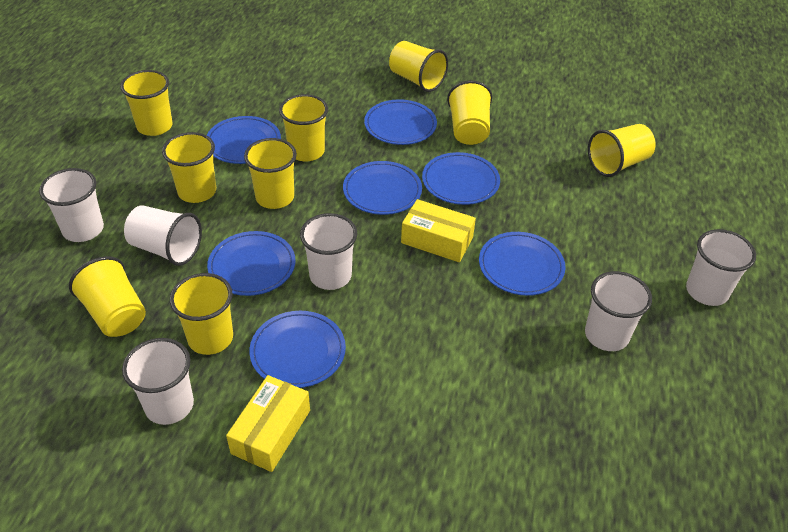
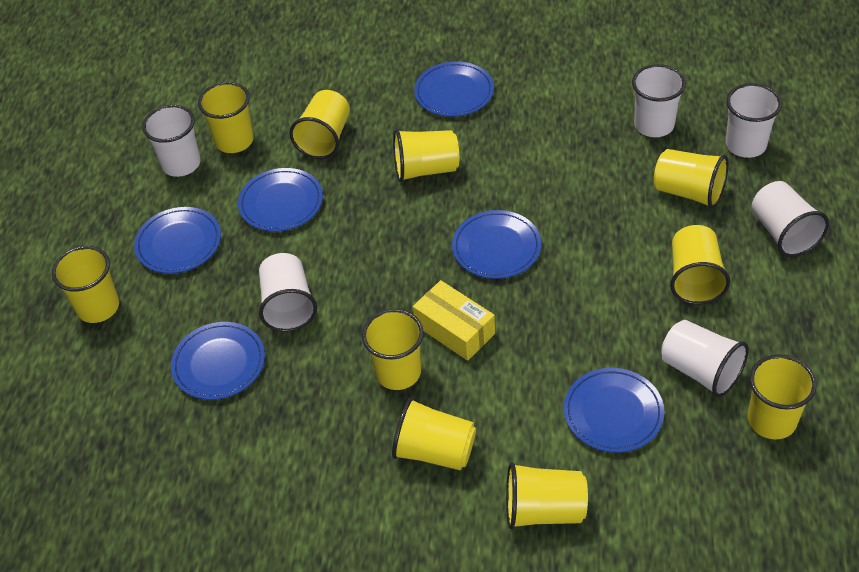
blue plate: [207,116,281,164] [207,231,296,296] [249,311,346,388] [343,161,422,215] [364,99,437,145] [422,152,500,205] [479,232,566,296] = 7 -> [134,207,221,274] [171,322,265,400] [238,168,323,232] [414,61,494,117] [452,210,541,279] [564,368,664,453] = 6
yellow box: [226,375,310,472] [401,199,476,262] = 2 -> [413,280,495,361] = 1
yellow cup: [69,256,146,337] [120,70,173,136] [162,132,216,203] [170,273,233,355] [244,138,297,209] [279,94,328,161] [389,41,448,92] [447,81,492,145] [588,124,655,177] = 9 -> [52,246,119,323] [198,82,253,153] [289,90,350,159] [362,309,424,390] [392,398,476,470] [393,129,459,182] [506,462,588,529] [654,149,728,209] [670,225,730,305] [748,354,817,439] = 10

